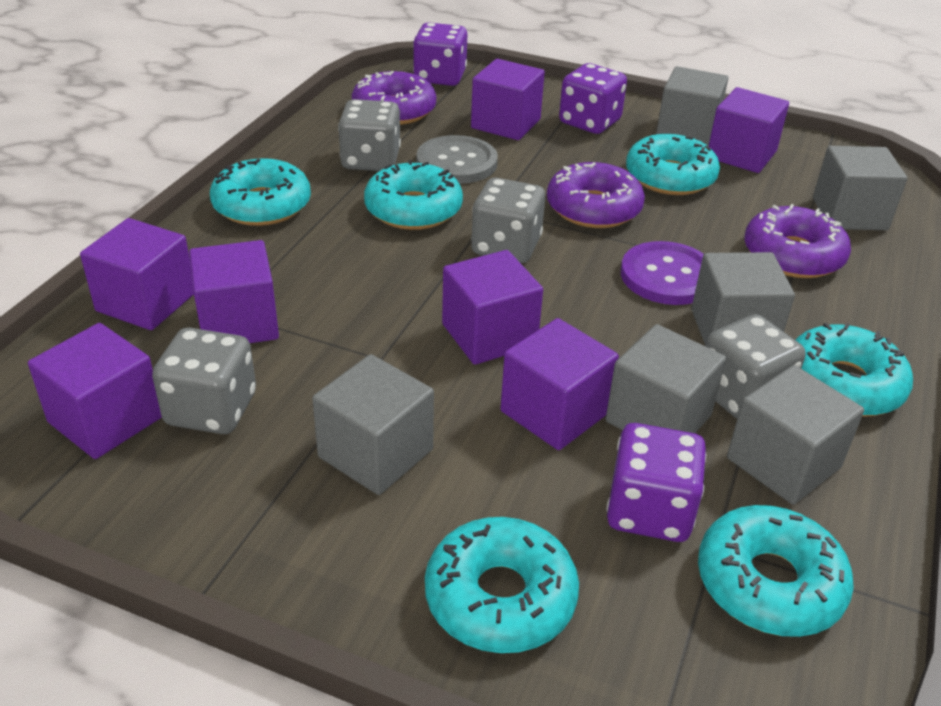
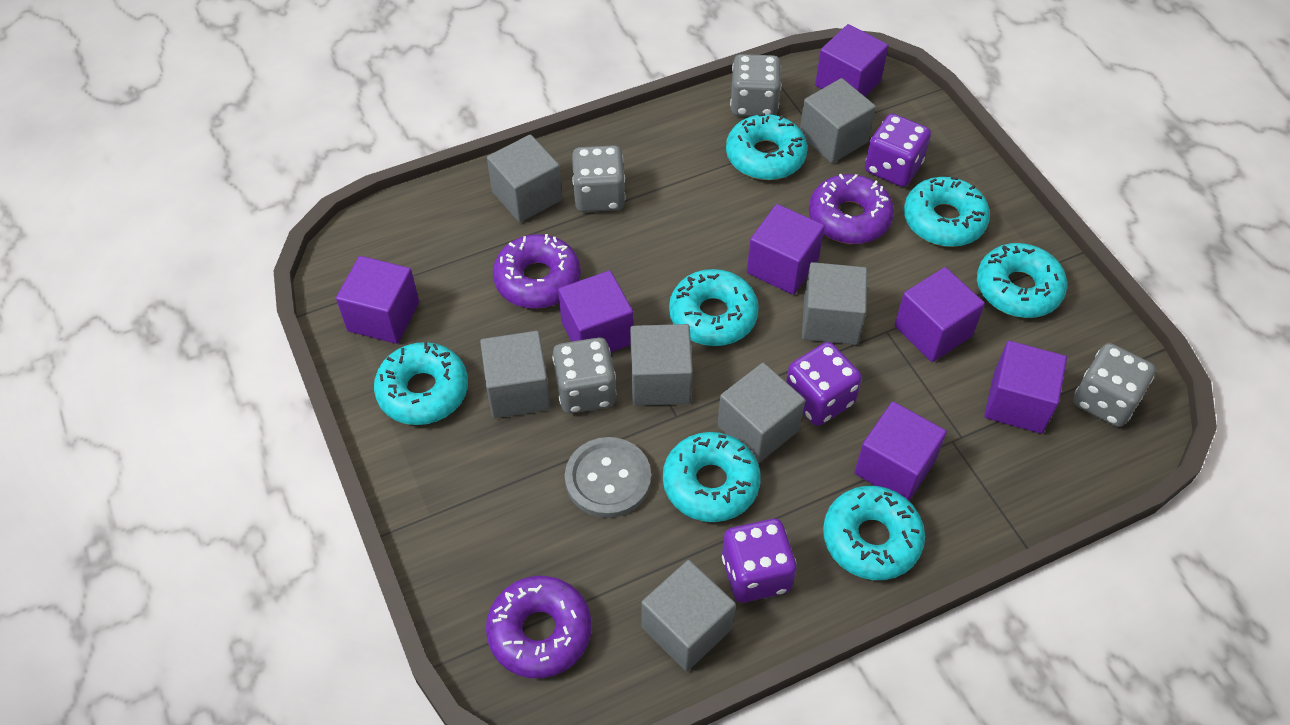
grey cube: [312,354,434,495] [606,324,726,433] [656,66,728,146] [691,252,795,344] [727,365,864,505] [813,146,907,230] = 6 -> [480,331,551,418] [487,134,562,222] [630,324,693,406] [641,560,736,671] [717,363,805,463] [800,78,876,163] [802,262,867,345] = 7
purple button: [621,241,704,305] = 1 -> none = 0
turquoise donut: [210,158,311,226] [364,160,463,230] [425,517,579,653] [626,134,720,195] [698,505,854,637] [796,323,913,417] = 6 -> [374,342,468,425] [663,432,761,522] [669,269,759,346] [726,113,807,180] [823,486,925,580] [904,177,990,247] [977,243,1067,318] = 7

